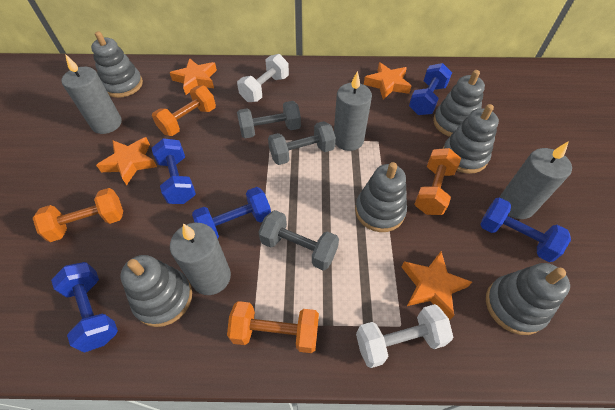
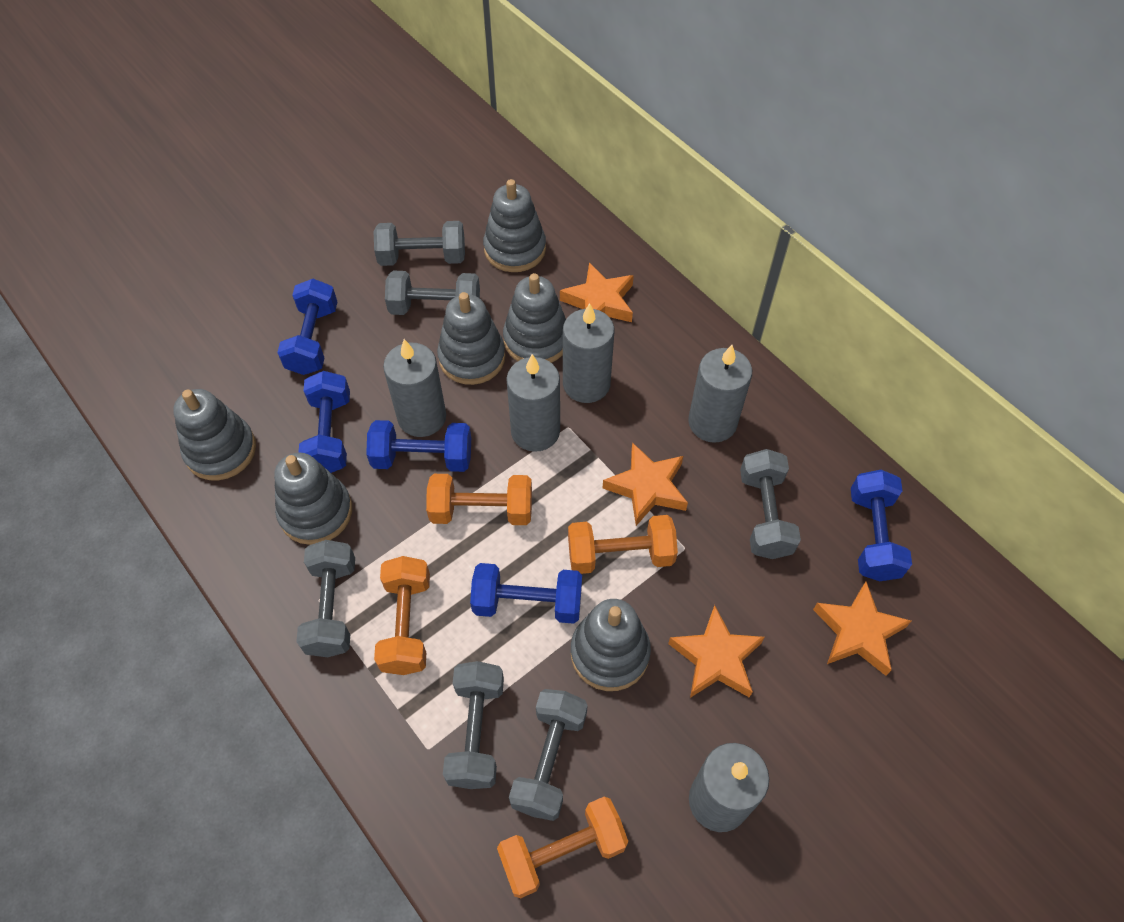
grey candle: [62,54,122,134] [170,223,231,295] [334,71,372,151] [500,141,572,219] = 4 -> [383,339,446,437] [506,354,560,452] [563,303,615,403] [688,345,752,443] [689,743,769,832] = 5
grey dumbbell: [237,101,301,138] [258,210,339,270] [268,121,336,165] = 3 -> [296,540,355,657] [374,221,465,266] [385,271,480,315] [443,661,504,789] [509,689,588,821] [740,449,801,559] = 6
white dumbbell: [237,54,289,102] [356,304,453,368] = 2 -> none = 0

